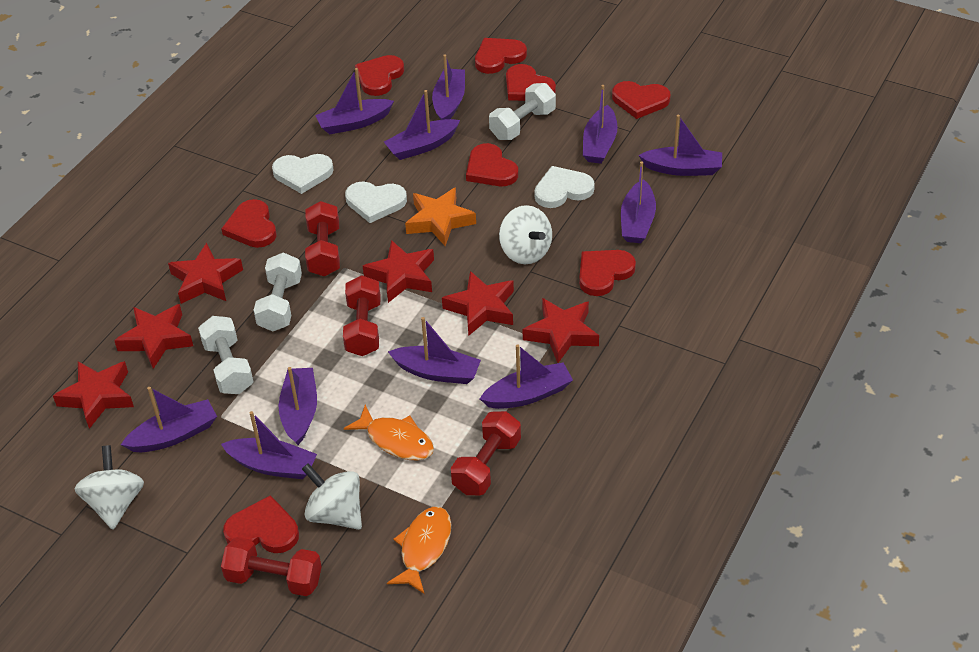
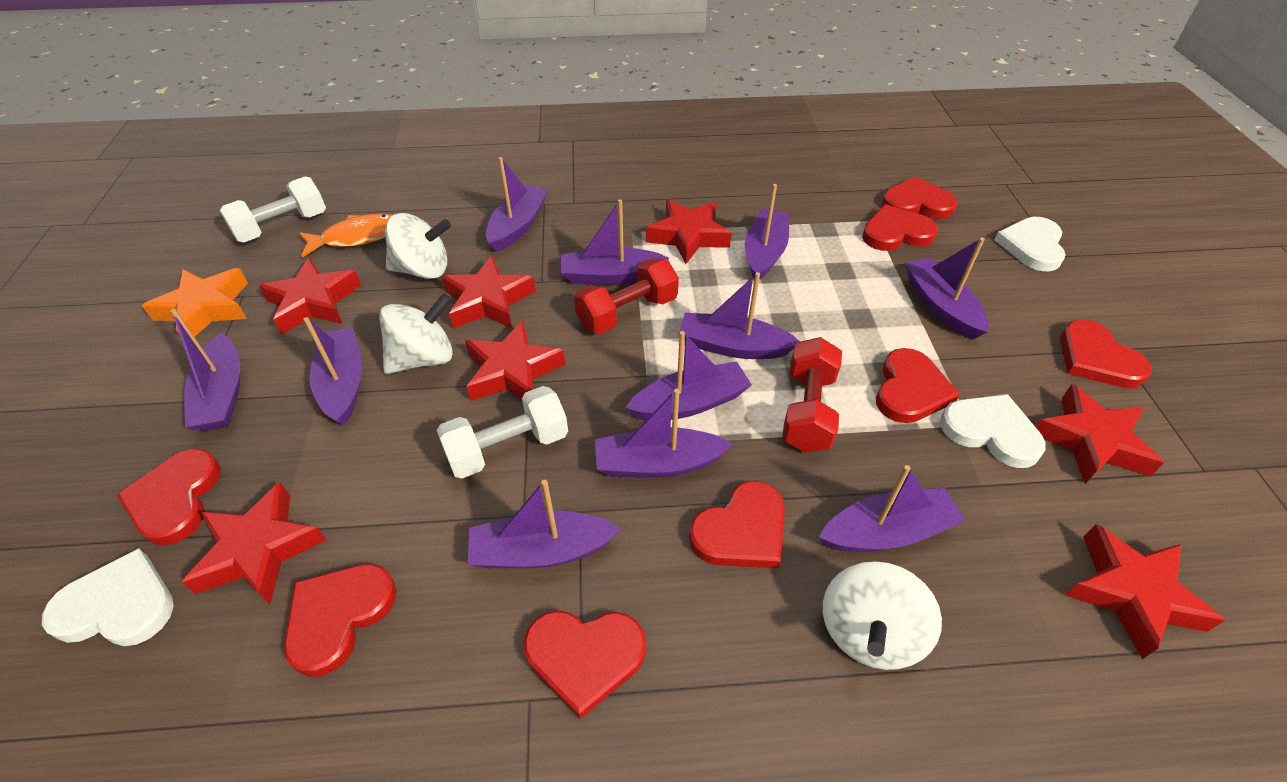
orange fish: [344,405,434,460] [387,507,451,594] = 2 -> [299,214,392,258] = 1
red dumbbell: [221,537,322,596] [305,201,340,277] [343,275,381,356] [451,411,521,495] = 4 -> [574,258,679,334] [782,337,842,453] = 2
red star: [53,361,134,429] [114,304,193,369] [168,243,243,304] [363,240,434,303] [442,271,514,336] [523,298,599,363] = 6 -> [182,482,326,604] [259,258,361,334] [442,256,536,329] [465,320,565,401] [646,199,732,264] [1036,384,1164,484] [1065,524,1225,659] = 7
white dumbbell: [198,316,254,394] [254,252,302,331] [489,83,556,140] = 3 -> [219,176,326,242] [437,386,568,479] = 2

